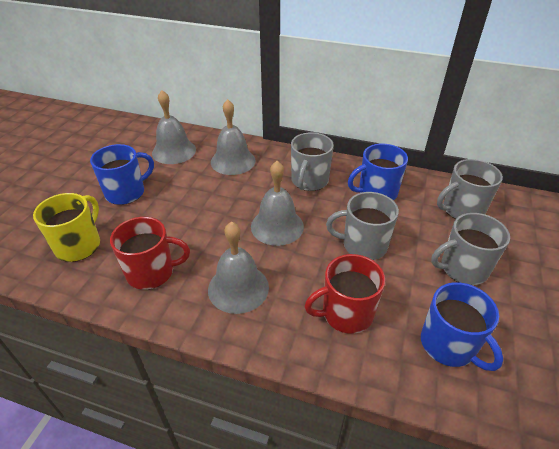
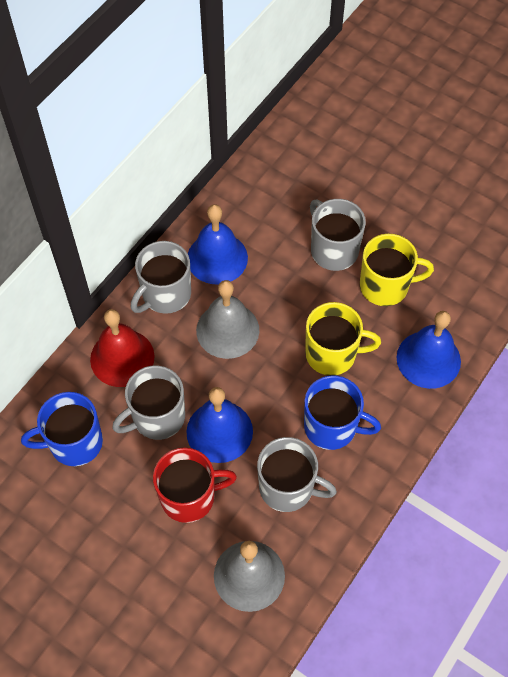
blue bell: none = 0 -> [186,387,253,463] [188,204,248,284] [397,311,461,389] = 3
blue mug: [90,144,154,205] [348,144,408,201] [421,282,503,371] = 3 -> [21,392,103,466] [304,375,381,450] = 2
grey bell: [152,90,196,164] [208,222,269,314] [211,99,255,175] [251,161,304,246] = 4 -> [196,280,259,359] [214,541,285,612] = 2
red bell: none = 0 -> [90,309,155,387] = 1
red mug: [110,217,190,290] [305,254,385,334] = 2 -> [153,448,237,523] = 1
yellow mug: [33,193,100,262] = 1 -> [305,302,381,376] [360,234,434,306] = 2

